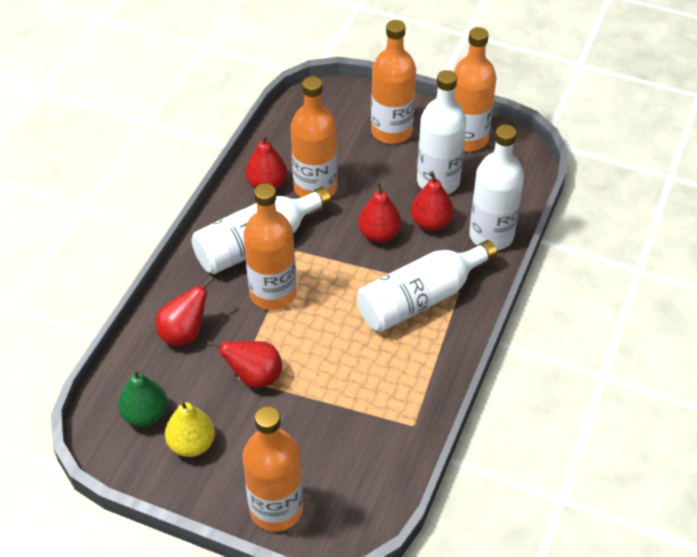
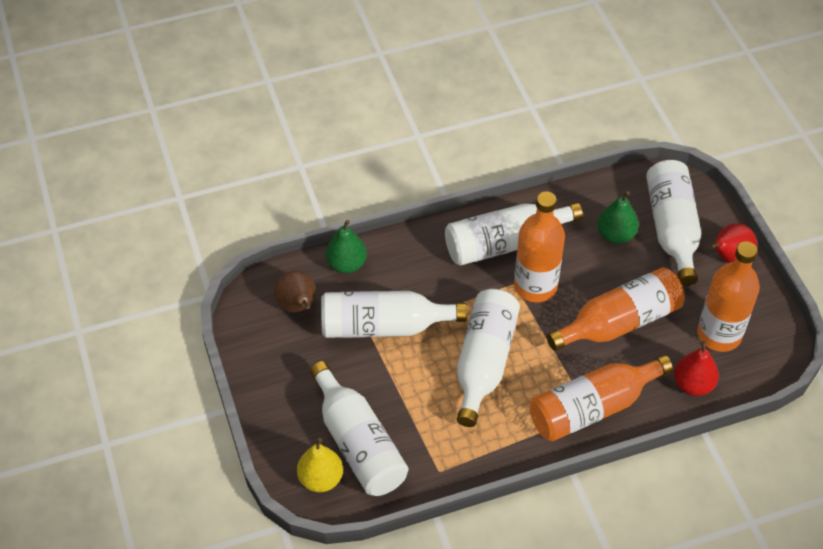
brown pear: none = 0 -> [274,270,316,313] = 1
green pear: [118,368,168,427] = 1 -> [325,220,367,273] [597,191,639,244] = 2
orange bottle: [242,406,303,532] [243,183,296,310] [291,76,337,197] [371,20,416,144] [453,27,497,151] = 5 -> [514,191,565,303] [530,355,673,442] [546,268,685,351] [697,241,760,352] = 4
red pear: [156,276,214,346] [207,341,282,388] [245,134,287,189] [358,181,401,243] [411,171,454,231] = 5 -> [674,341,719,396] [710,223,757,263] = 2
white bottle: [192,187,331,274] [357,240,497,332] [417,70,467,194] [469,125,524,250] = 4 -> [310,361,408,496] [321,291,467,338] [445,202,583,266] [457,289,520,427] [646,160,701,286] = 5

